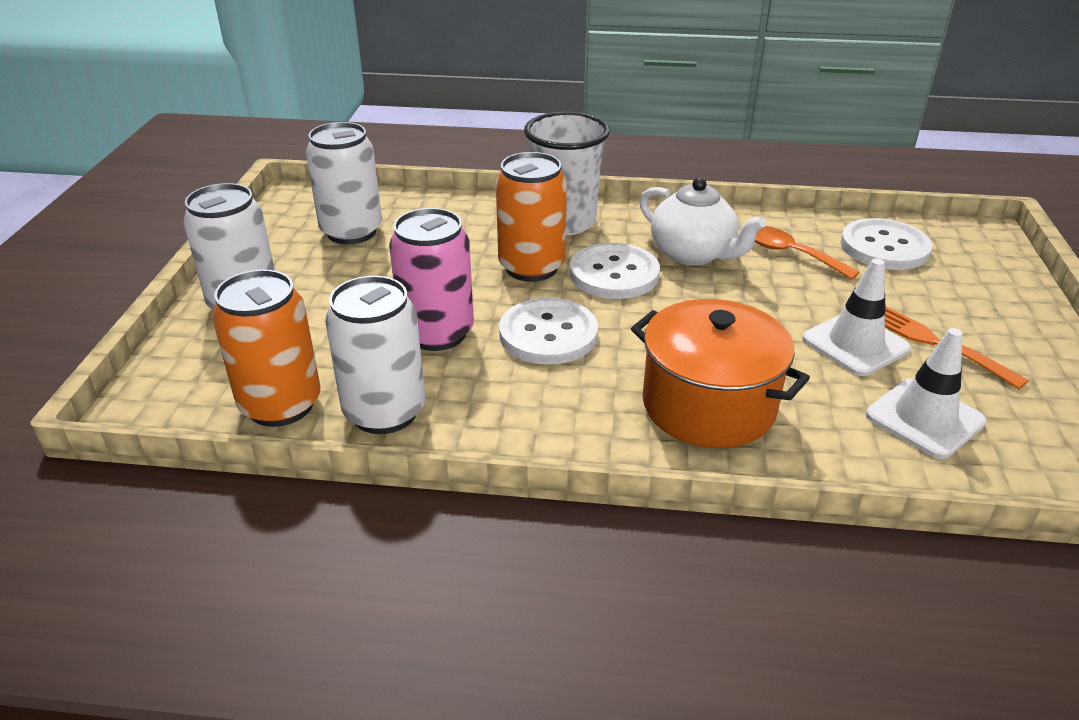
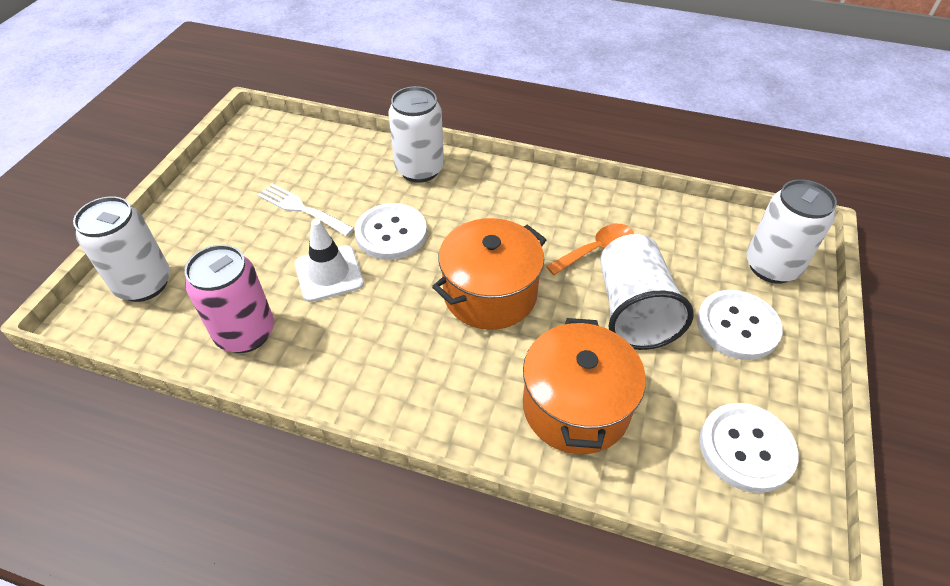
orange can: [212,269,321,427] [496,152,567,282] = 2 -> none = 0
orange fork: [885,306,1029,389] = 1 -> none = 0
orange pot: [631,299,810,448] = 1 -> [432,218,547,330] [523,318,646,454] = 2
white fork: none = 0 -> [258,184,354,236] = 1
white teapot: [639,177,766,265] = 1 -> none = 0
white traffic cone: [802,258,911,376] [866,328,986,459] = 2 -> [295,219,364,302] = 1

